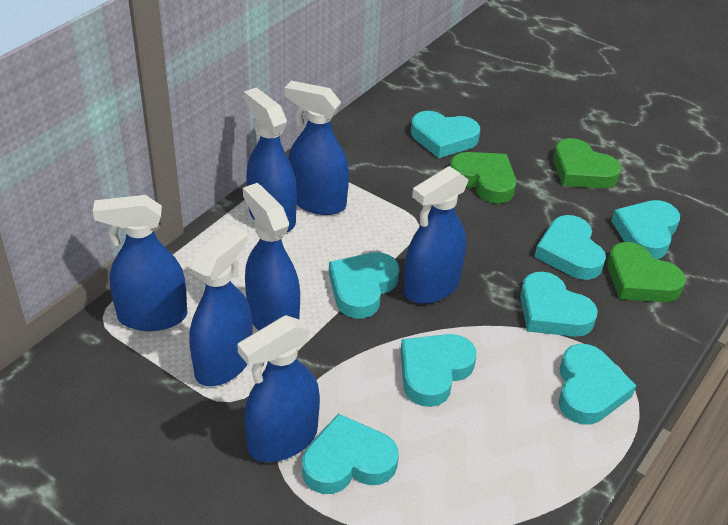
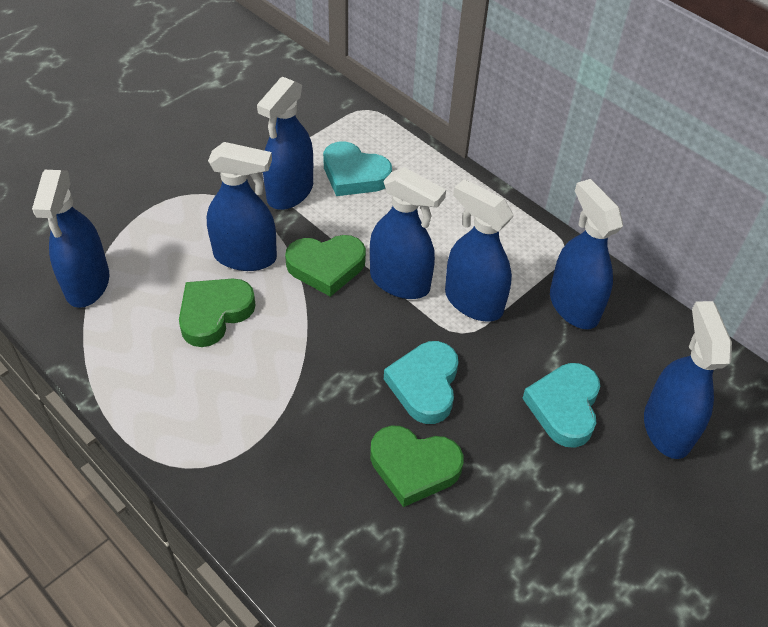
turquoise heart: [302,414,399,494] [329,252,399,319] [400,334,477,407] [411,111,480,158] [520,272,598,337] [535,215,606,280] [558,344,637,424] [611,200,680,259] = 8 -> [323,141,392,196] [384,341,459,424] [522,363,600,448] = 3

